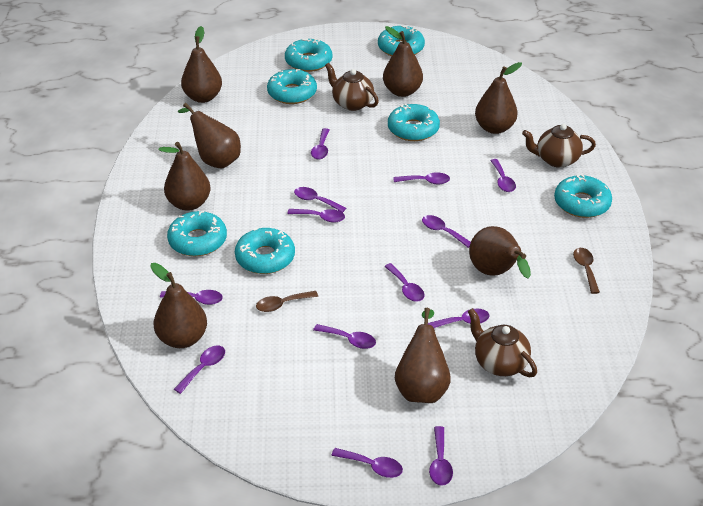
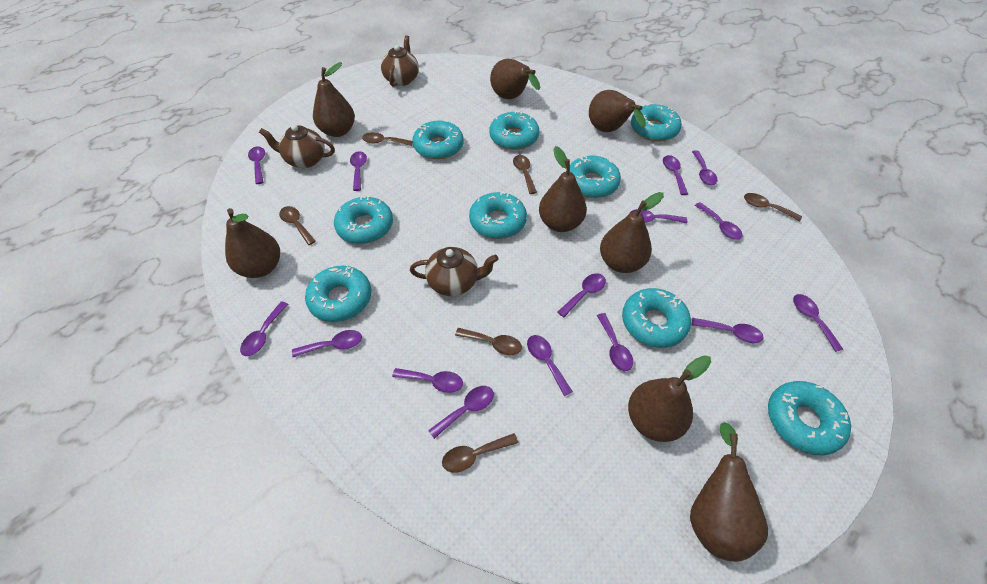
brown spoon: [256,291,318,312] [573,248,600,294] = 2 -> [279,206,316,245] [362,132,413,146] [442,433,518,473] [455,328,522,355] [513,155,537,194] [744,193,802,222] = 6
purple spoon: [160,290,223,305] [174,345,225,394] [287,209,345,223] [294,187,346,213] [311,128,329,159] [313,324,376,349] [331,448,403,478] [384,263,425,302] [394,172,450,184] [422,215,471,248] [428,309,490,328] [429,426,453,486] [490,159,516,192] = 13 -> [240,301,289,356] [248,146,265,184] [292,330,362,357] [350,151,367,191] [392,368,463,393] [428,386,494,439] [527,335,573,396] [558,273,606,317] [597,313,633,371] [630,209,687,223] [663,155,688,195] [692,150,718,185] [692,318,764,343] [695,202,743,240] [793,294,843,352] = 15
turquoise donut: [167,211,227,256] [235,228,295,274] [267,69,317,104] [285,38,332,72] [378,26,425,56] [388,104,440,141] [554,174,612,218] = 7 -> [305,266,371,322] [334,196,393,244] [412,121,464,159] [469,192,527,239] [489,111,539,150] [570,155,621,198] [622,288,691,348] [631,104,682,142] [768,381,851,455] = 9

